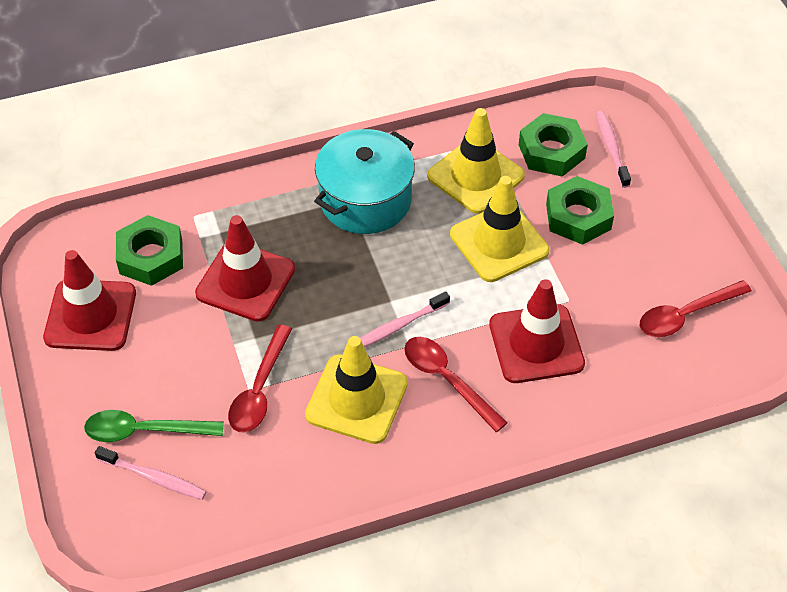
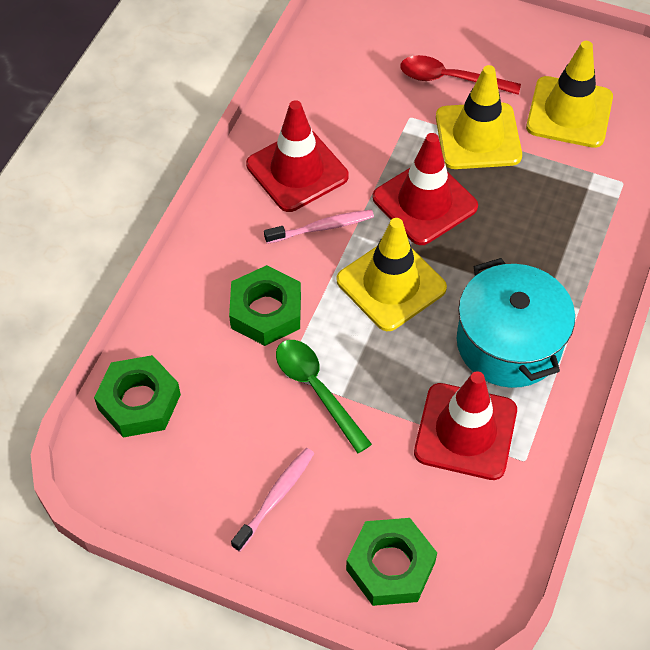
pink toothbrush: [95,446,207,500] [360,291,450,347] [596,111,631,188] = 3 -> [231,448,314,552] [264,210,374,244] = 2
red spoon: [228,324,292,433] [404,337,508,432] [640,280,752,337] = 3 -> [400,55,521,95] = 1

